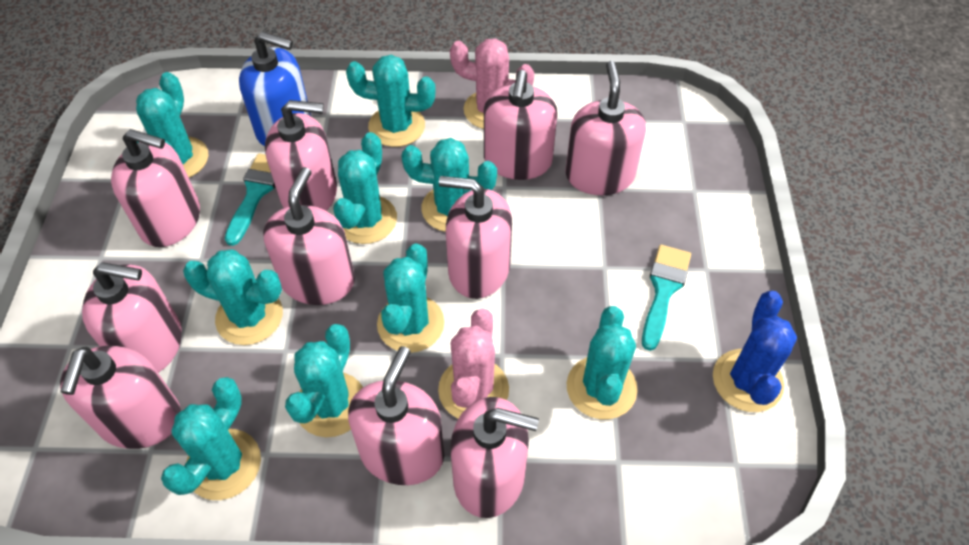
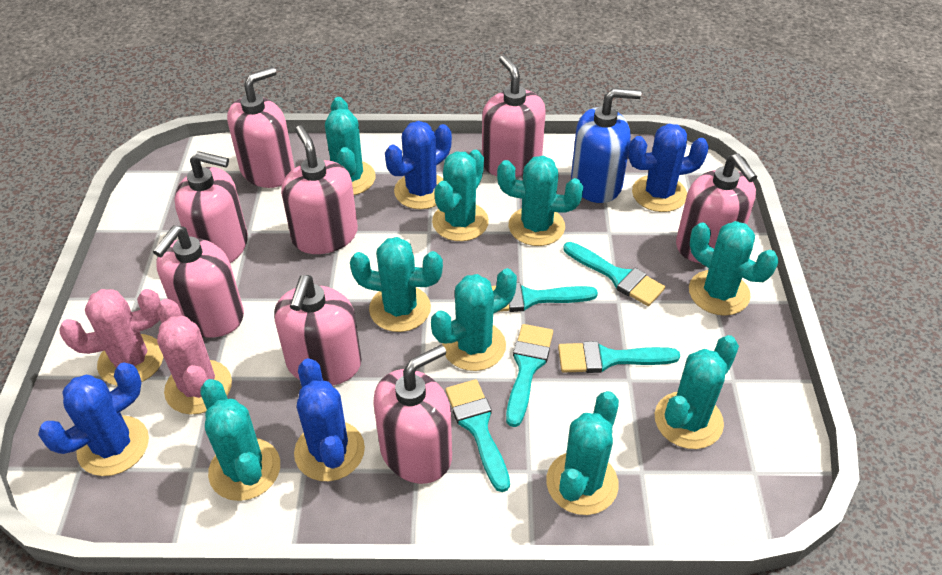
blue cactus: [713,291,797,412] = 1 -> [38,362,149,476] [294,358,365,481] [385,121,452,209] [628,124,709,212] = 4
pink soap dispenser: [60,346,181,449] [82,262,182,373] [111,129,200,247] [263,167,355,305] [265,100,337,211] [348,346,444,485] [439,176,512,299] [450,397,539,518] [484,70,557,180] [565,61,646,195] = 10 -> [153,225,244,338] [174,151,248,263] [227,67,295,188] [274,275,362,386] [281,126,358,254] [373,345,452,484] [482,55,546,177] [676,153,757,263] = 8
turquoise brush: [225,153,275,246] [642,245,691,351] = 2 -> [445,379,510,492] [492,283,598,312] [506,324,553,427] [558,341,680,373] [563,242,665,306] = 5

